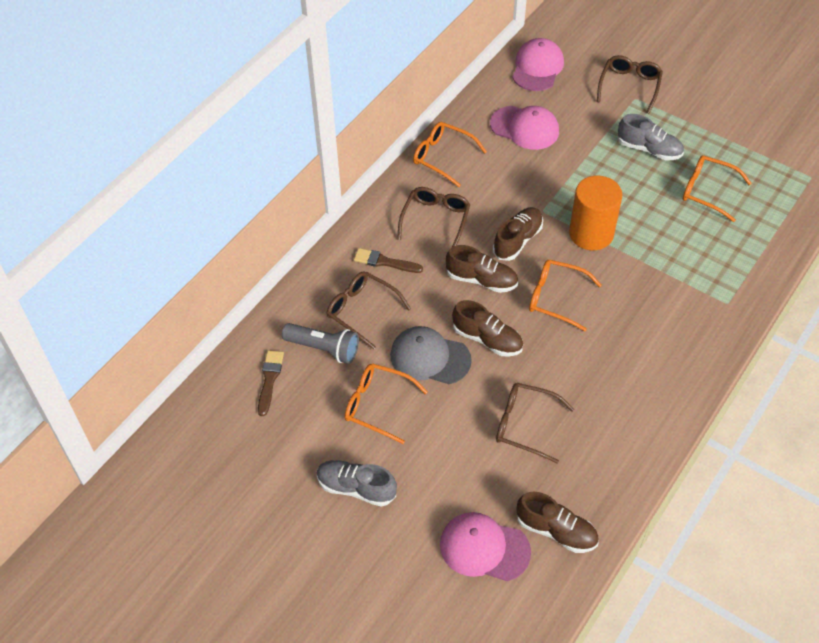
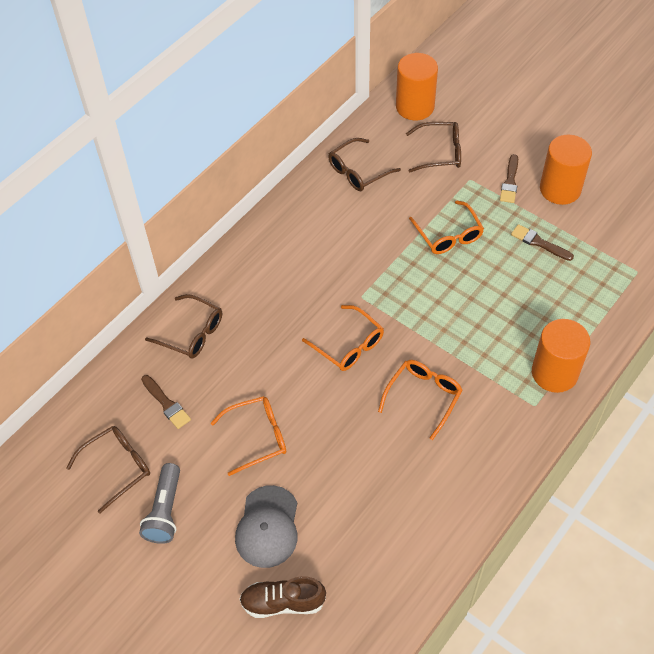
brown brush: [258,350,284,416] [354,248,423,273] = 2 -> [141,375,191,429] [500,154,518,203] [511,224,574,261] = 3
brown shoe: [446,245,518,293] [452,300,523,357] [493,207,543,261] [517,492,599,553] = 4 -> [239,576,326,618] = 1
grey shoe: [317,460,397,507] [617,114,684,160] = 2 -> none = 0
orange cylinder: [569,176,622,250] = 1 -> [396,53,438,120] [532,319,590,393] [540,135,592,205] = 3
pink cap: [440,512,531,581] [490,106,559,150] [512,38,564,91] = 3 -> none = 0

